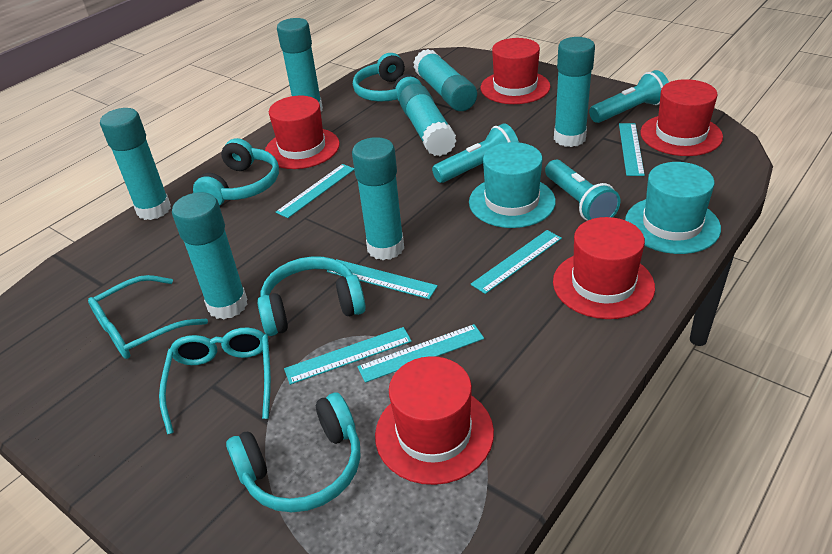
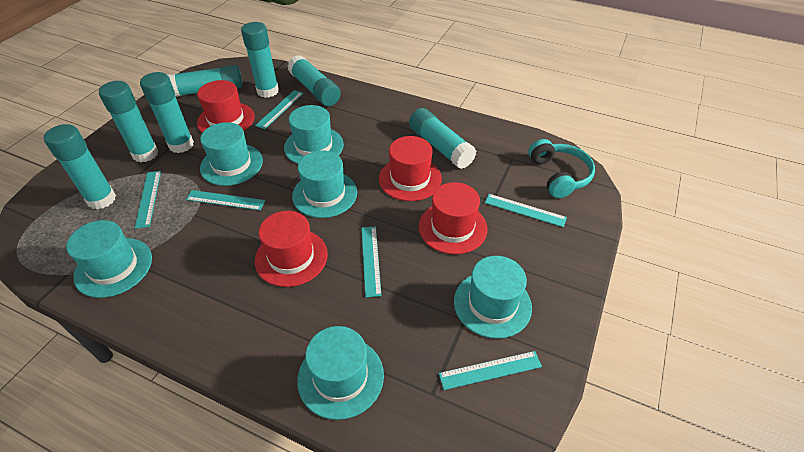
red hat: [265,96,340,169] [375,356,494,485] [481,38,551,104] [553,217,655,319] [640,79,723,156] = 5 -> [197,80,255,133] [255,211,328,287] [379,136,442,201] [419,182,487,255] = 4
turquoise flashlight: [432,123,519,183] [545,160,621,221] [589,70,669,123] = 3 -> none = 0
turquoise glasses: [88,275,208,359] [159,327,271,435] = 2 -> none = 0
turquoise hat: [469,142,556,228] [625,162,721,254] = 2 -> [66,220,152,298] [200,122,263,186] [284,105,344,164] [292,151,357,218] [297,326,384,420] [454,256,532,339] = 6
turquoise headphones: [193,138,279,206] [226,393,360,512] [257,256,366,336] [353,53,422,102] = 4 -> [528,139,595,198] = 1

